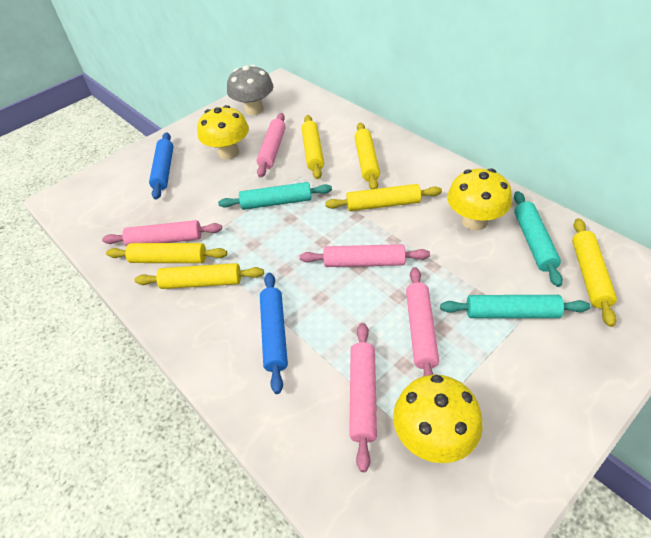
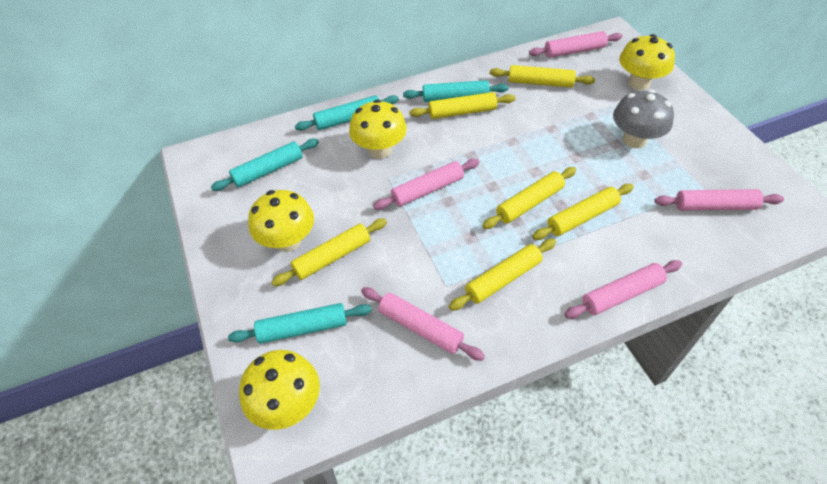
blue rolling pin: [149,132,173,200] [260,273,288,394] = 2 -> none = 0
turquoise rolling pin: [218,182,332,210] [440,295,590,318] [514,191,563,287] = 3 -> [211,139,319,191] [228,303,372,344] [295,95,399,131] [403,80,509,102] = 4
yellow mushroom: [197,105,249,159] [393,375,483,463] [447,168,512,230] = 3 -> [239,350,320,430] [248,190,314,252] [349,99,407,159] [619,34,675,90] = 4

